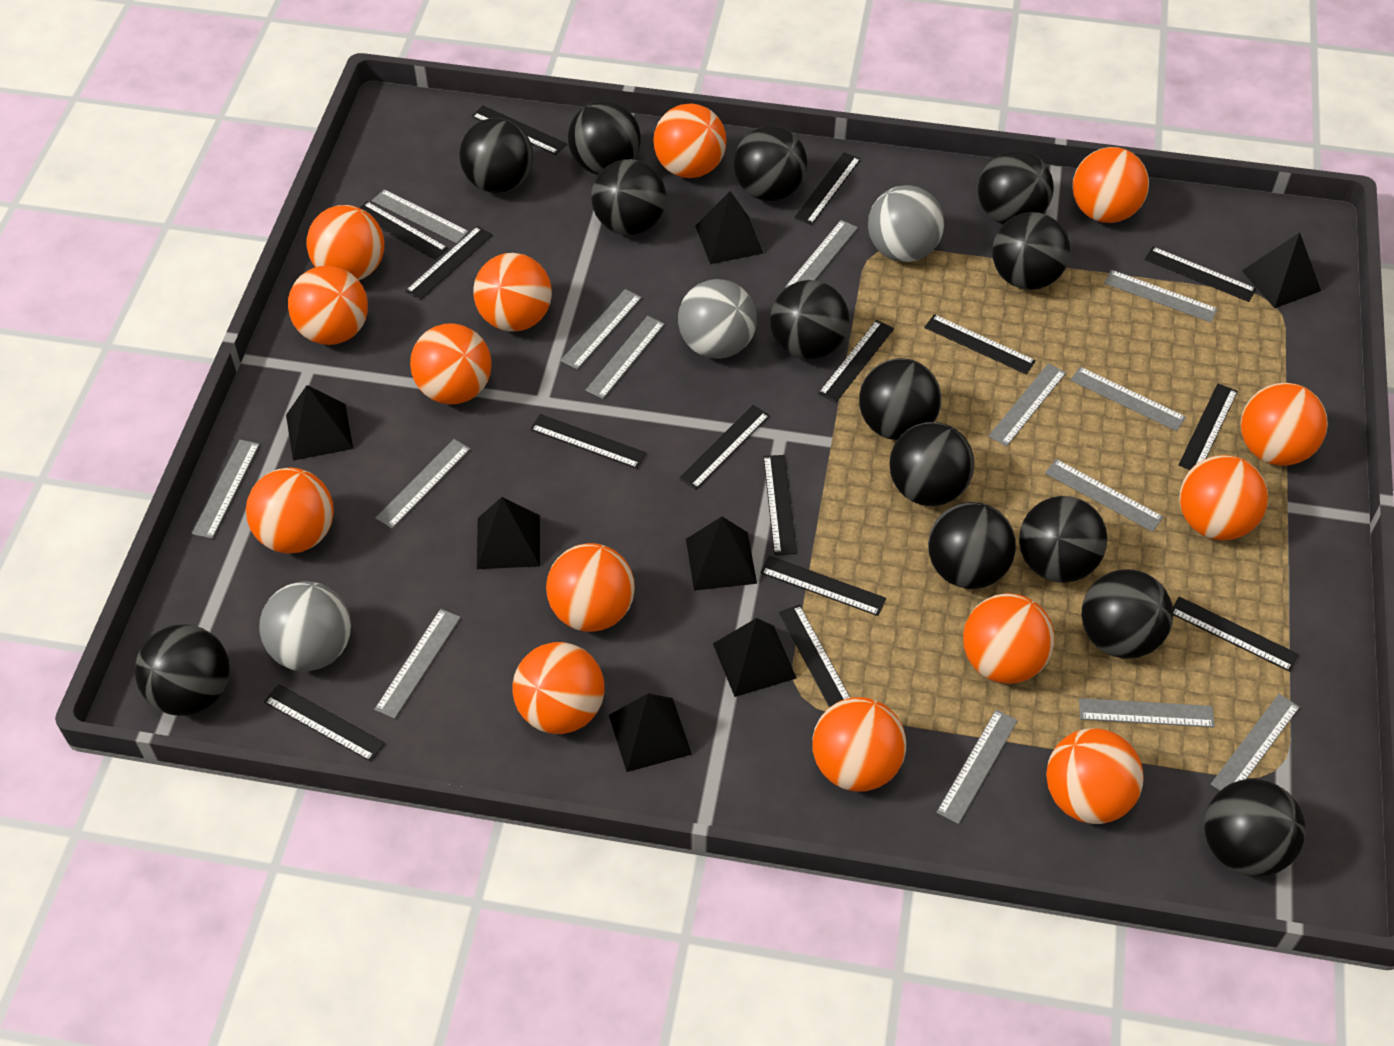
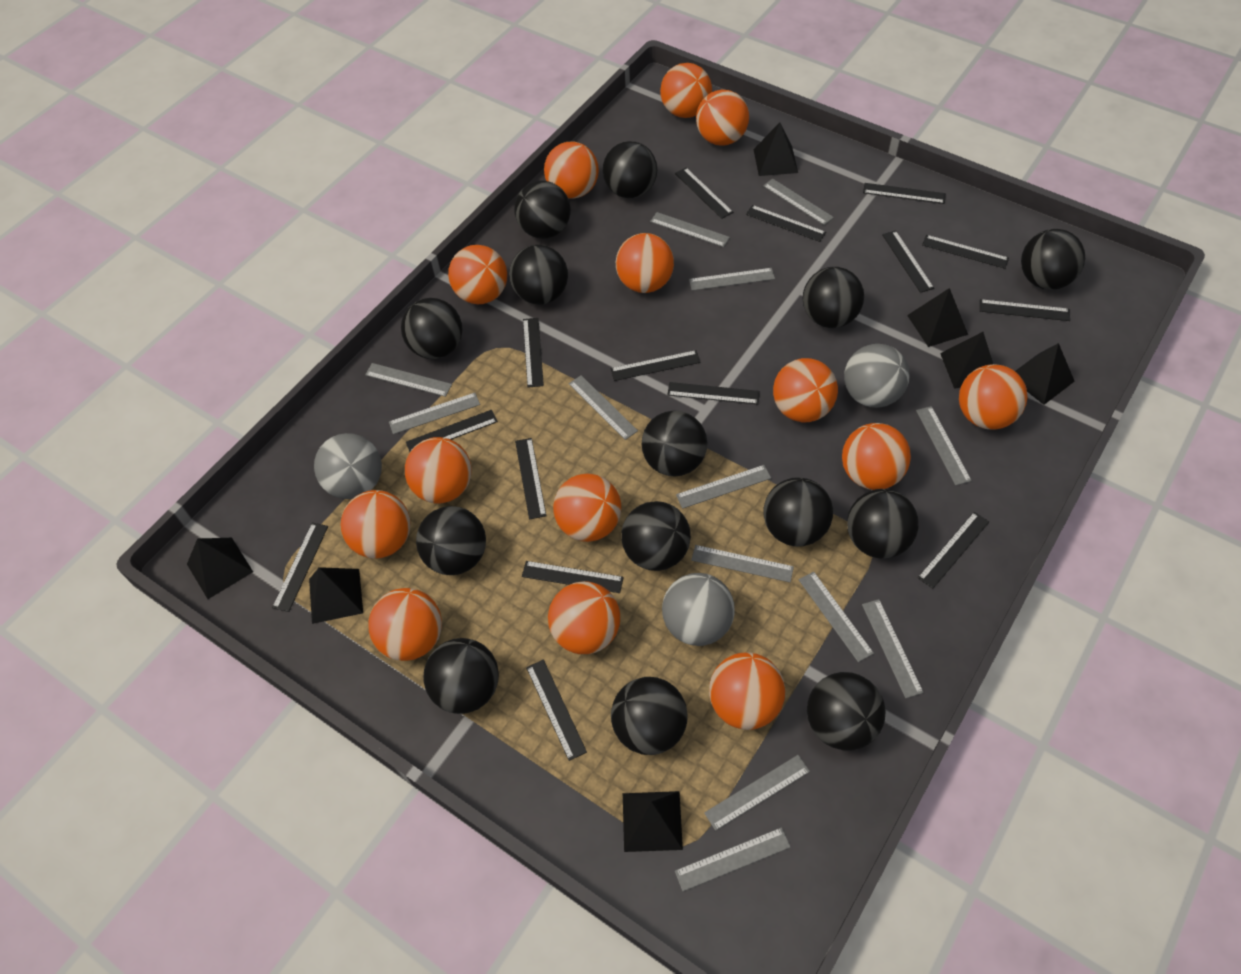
grey ruler: [192,440,260,539] [372,189,469,244] [374,609,461,719] [375,439,470,529] [560,289,642,370] [585,316,665,399] [785,220,858,288] [936,710,1018,824] [988,363,1066,446] [1045,459,1163,532] [1070,367,1186,431] [1079,698,1215,728] [1104,270,1218,322] [1211,694,1300,791] = 14 -> [365,363,452,397] [389,393,480,434] [569,375,638,440] [650,212,730,247] [675,827,791,891] [676,465,771,509] [689,268,775,291] [691,545,794,582] [704,755,810,831] [763,179,834,225] [799,571,874,662] [862,599,924,698] [916,406,972,486] = 13

